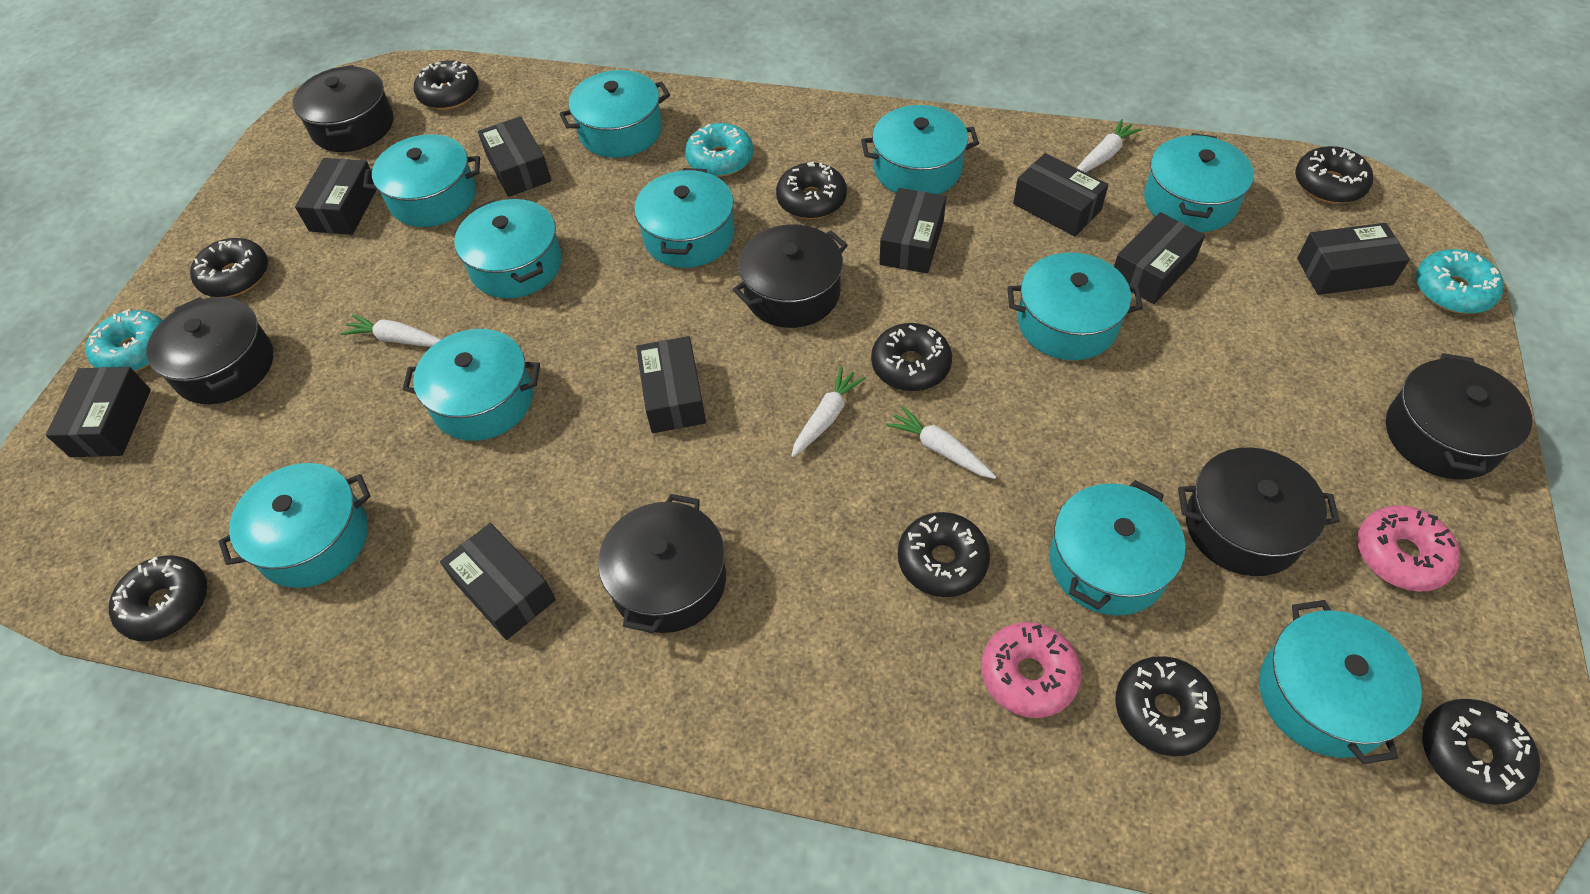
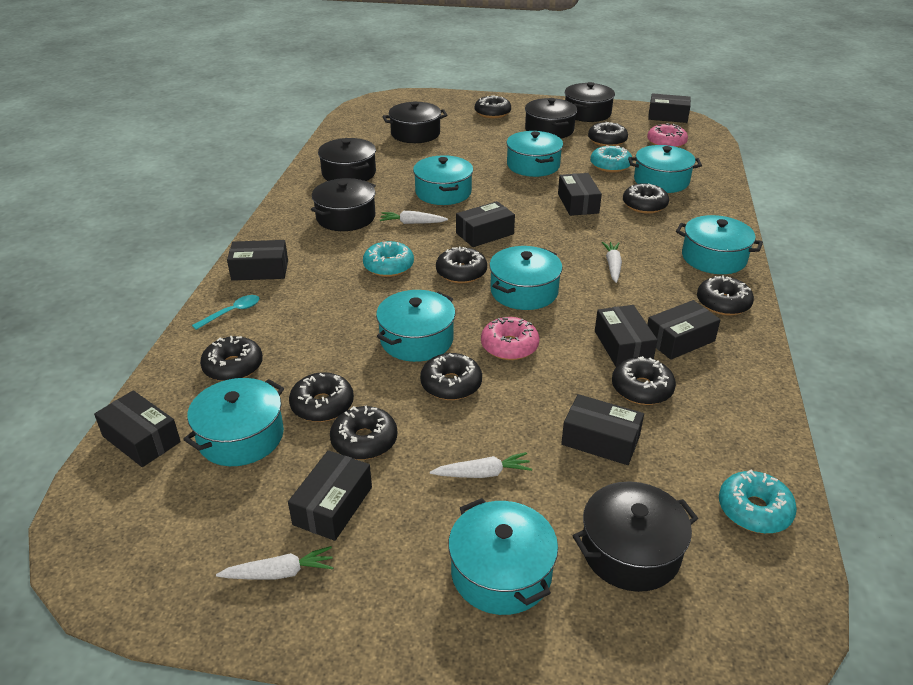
black donut: [108,555,207,641] [190,238,268,297] [414,60,479,110] [776,162,847,219] [871,323,952,391] [898,512,990,597] [1115,656,1221,756] [1295,146,1373,204] [1422,699,1540,805] = 9 -> [200,336,263,381] [289,372,354,422] [330,405,397,460] [420,353,482,400] [436,246,487,283] [475,95,511,118] [588,122,628,146] [612,356,676,405] [623,183,669,214] [697,276,754,316] = 10
turquoise pot: [218,463,371,588] [363,134,480,227] [403,329,540,441] [454,199,562,298] [559,70,670,158] [634,168,735,268] [861,105,979,194] [1007,252,1143,360] [1050,480,1186,615] [1144,133,1254,232] [1259,600,1422,764] = 11 -> [183,378,284,466] [376,290,455,362] [413,155,473,205] [448,498,558,615] [489,246,563,310] [506,131,563,177] [628,145,702,193] [676,215,763,274] = 8
turquoise spoon: none = 0 -> [192,295,259,330] = 1

